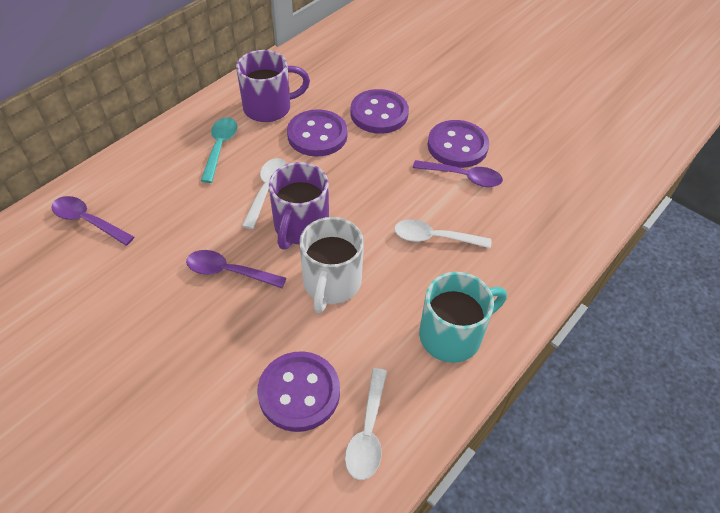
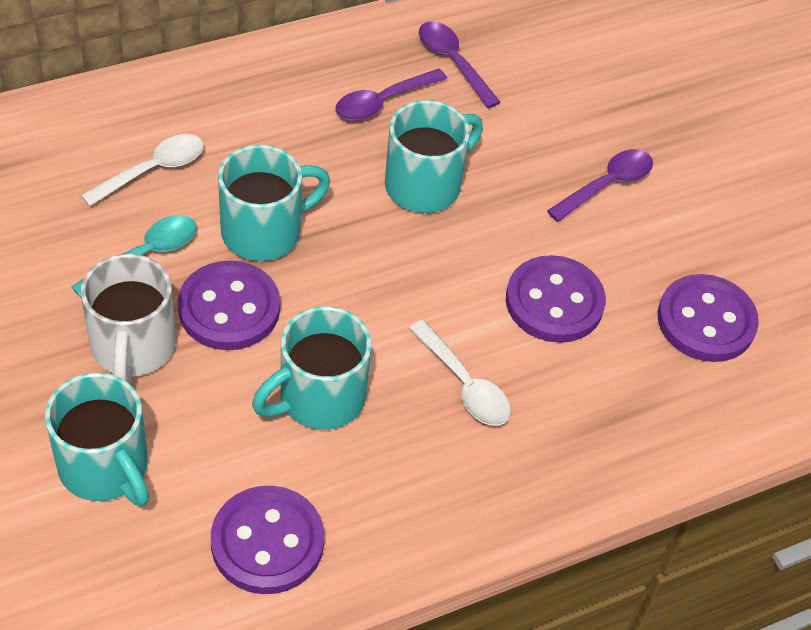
purple mug: [236,50,310,122] [269,162,329,249] = 2 -> none = 0
turquoise mug: [419,272,507,363] = 1 -> [45,372,149,506] [218,145,330,261] [252,306,372,430] [385,100,483,213] = 4
white spoon: [242,158,287,229] [345,368,387,480] [394,219,491,248] = 3 -> [81,134,204,206] [409,320,511,426] = 2

